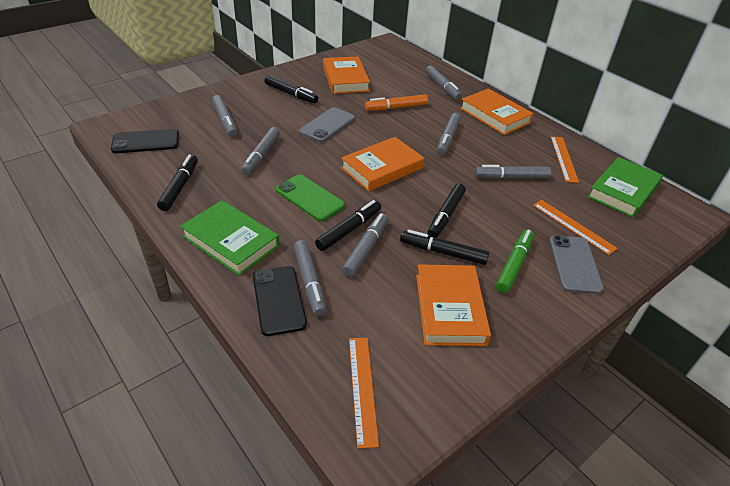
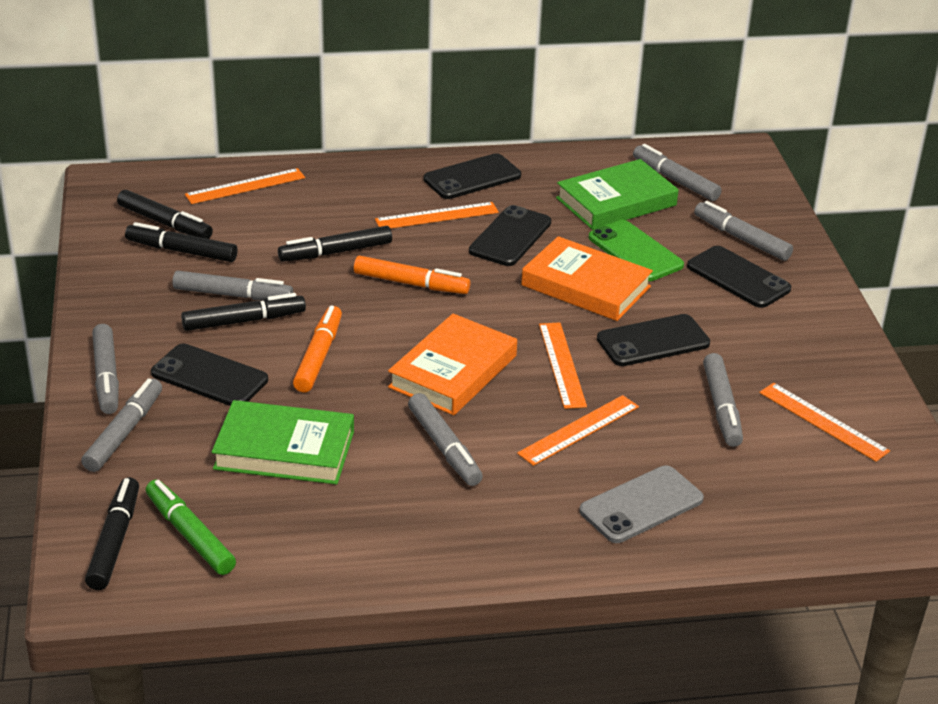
black phone: [111,129,179,153] [253,266,307,336] = 2 -> [151,344,268,406] [423,153,521,199] [469,205,551,266] [597,314,710,366] [687,246,791,308] = 5
grey phone: [299,107,355,142] [549,235,604,294] = 2 -> [579,466,704,543] = 1
orange book: [323,56,370,94] [341,137,424,191] [416,264,491,346] [460,88,534,135] = 4 -> [388,314,517,415] [521,236,653,321] = 2
orange marker: [365,94,428,111] = 1 -> [293,306,342,392] [354,256,470,294] = 2
orange ruler: [349,338,379,448] [533,200,618,255] [551,136,579,183] = 3 -> [185,168,305,204] [375,202,499,229] [517,395,639,466] [539,322,587,409] [759,383,890,462] = 5

